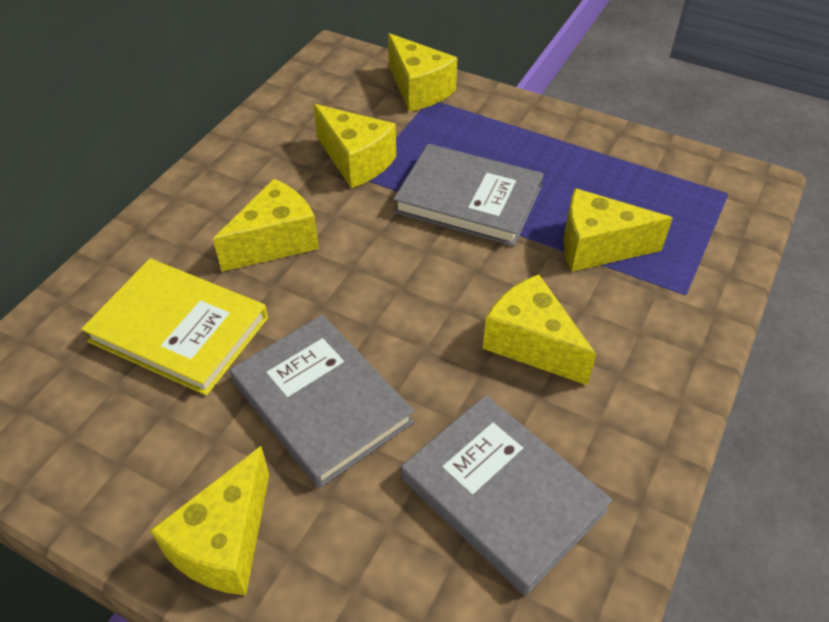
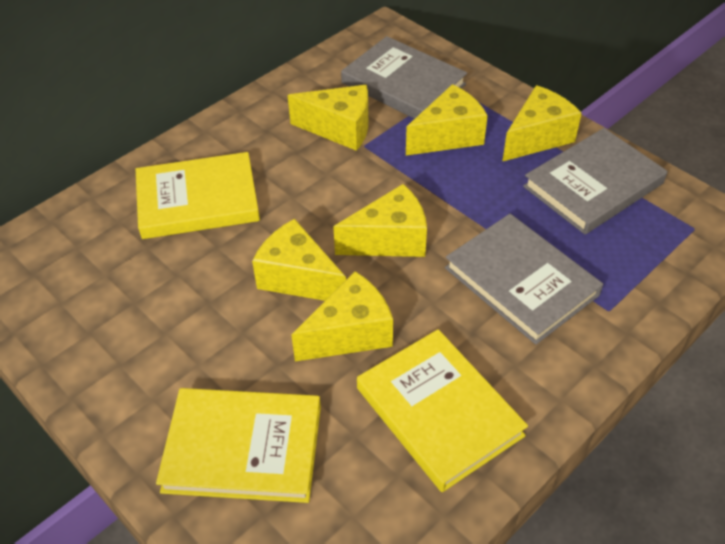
yellow book: [81,259,268,395] = 1 -> [135,152,260,239] [156,388,321,503] [357,329,528,492] = 3

